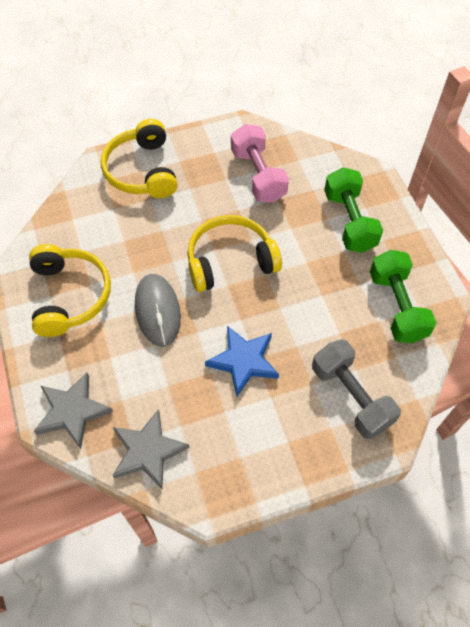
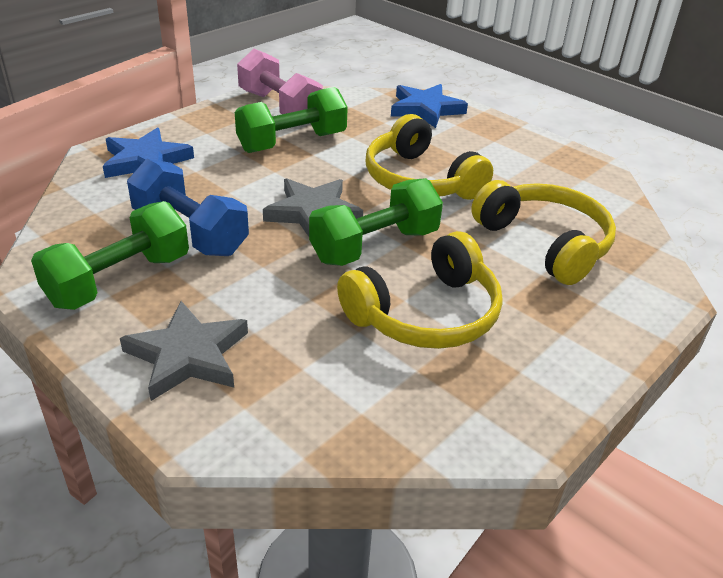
blue dumbbell: none = 0 -> [127,158,249,256] = 1
blue star: [205,326,279,396] = 1 -> [103,127,194,178] [391,84,468,128] = 2
green dumbbell: [324,167,383,253] [370,250,436,343] = 2 -> [31,201,189,310] [235,87,348,153] [309,178,443,266] = 3
grey dumbbell: [312,339,401,439] = 1 -> none = 0
grey mouse: [135,274,181,346] = 1 -> none = 0

